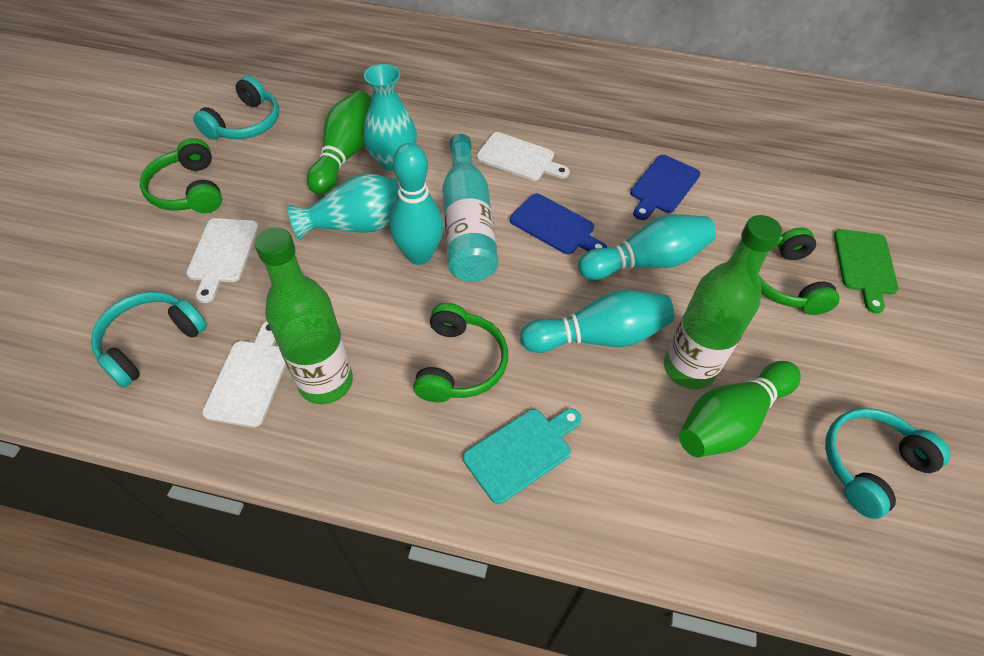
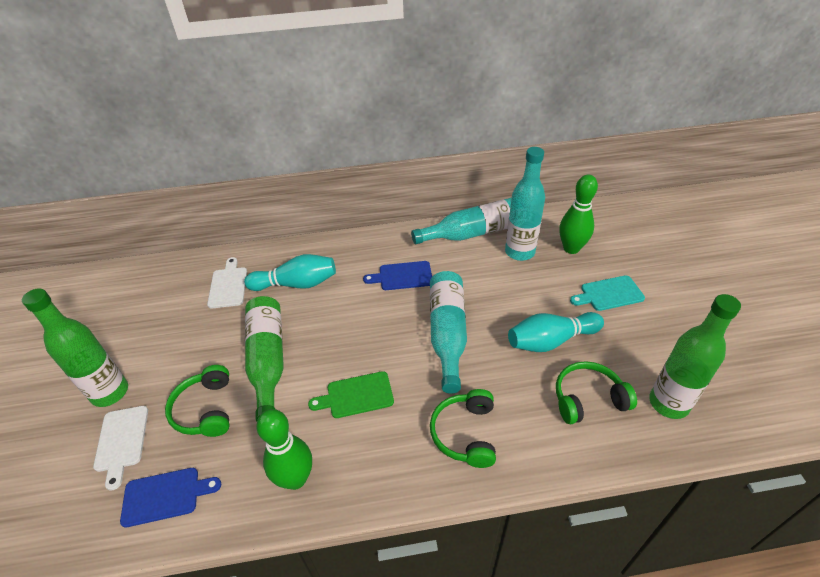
green bottle: [255,227,353,404] [664,215,782,389] = 2 -> [22,288,128,407] [245,296,284,422] [649,294,741,419] = 3
turquoise bottle: [442,134,498,282] = 1 -> [411,198,512,244] [430,271,467,394] [505,147,545,261] = 3
turquoise bowling pin: [390,143,444,265] [520,290,674,353] [578,214,716,280] = 3 -> [244,254,336,291] [508,312,604,352] = 2
turquoise headphones: [91,292,207,388] [193,76,279,139] [825,408,951,519] = 3 -> none = 0
turquoise vase: [288,174,399,240] [363,64,417,171] = 2 -> none = 0
white cutting board: [186,218,259,303] [202,321,286,427] [476,132,570,181] = 3 -> [93,406,148,490] [207,257,247,308] = 2

